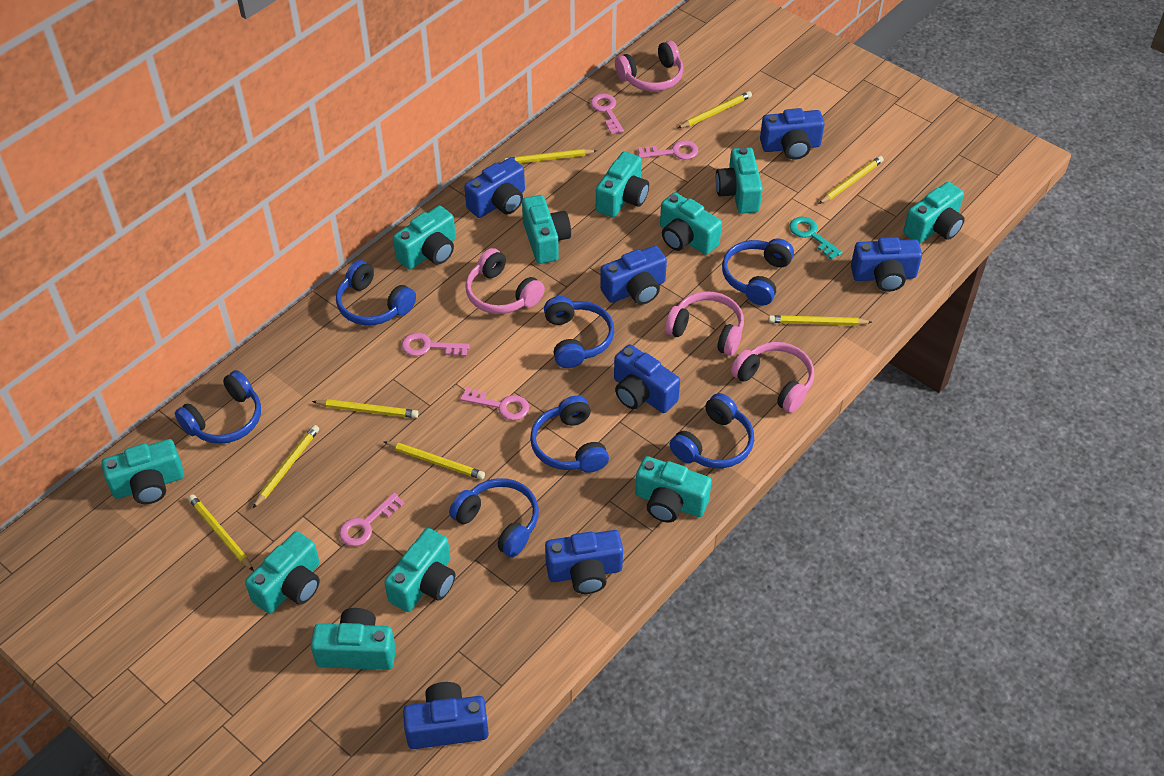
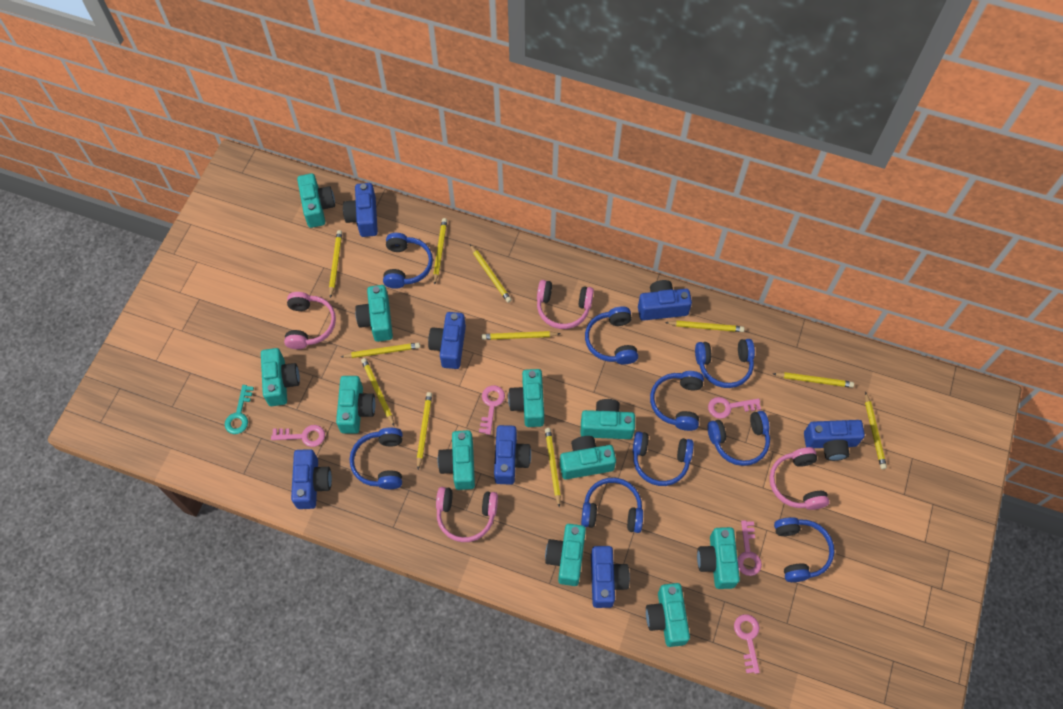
blue headphones: [175,370,261,444] [336,260,416,325] [449,478,539,557] [530,395,609,472] [544,296,614,368] [670,393,754,468] [722,238,794,305] = 7 -> [350,427,402,489] [383,233,433,289] [581,478,643,533] [585,306,638,365] [632,431,694,486] [650,371,704,431] [695,339,755,388] [707,411,770,466] [774,517,834,582] = 9
yellow pencil: [188,494,254,571] [252,425,319,509] [312,399,419,418] [384,442,485,480] [504,149,597,163] [678,91,752,128] [768,315,872,326] [819,156,884,204] = 8 -> [329,230,342,298] [341,343,420,358] [361,358,394,426] [417,392,432,469] [433,218,447,285] [470,244,512,303] [482,331,561,340] [545,428,561,508] [665,321,745,332] [773,372,854,388] [865,392,887,469] = 11

